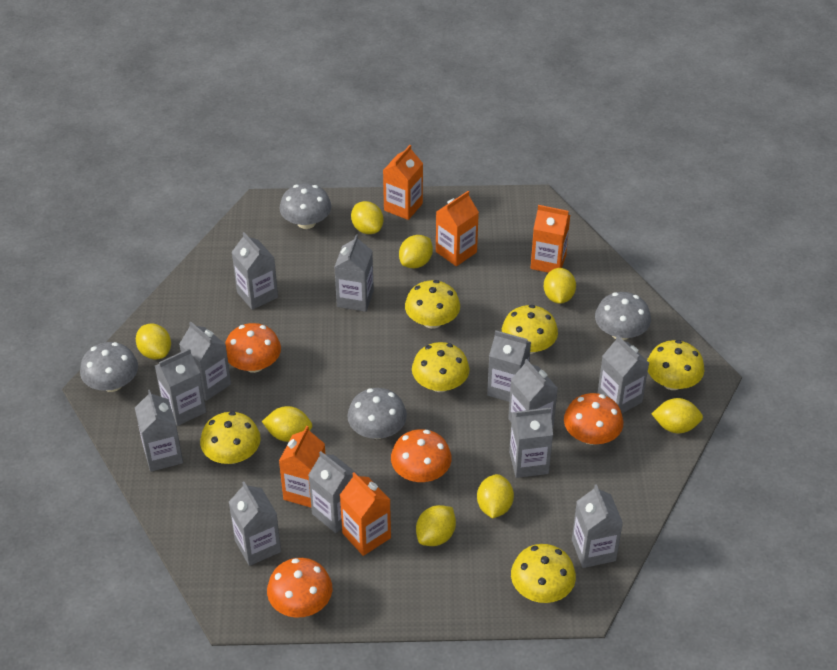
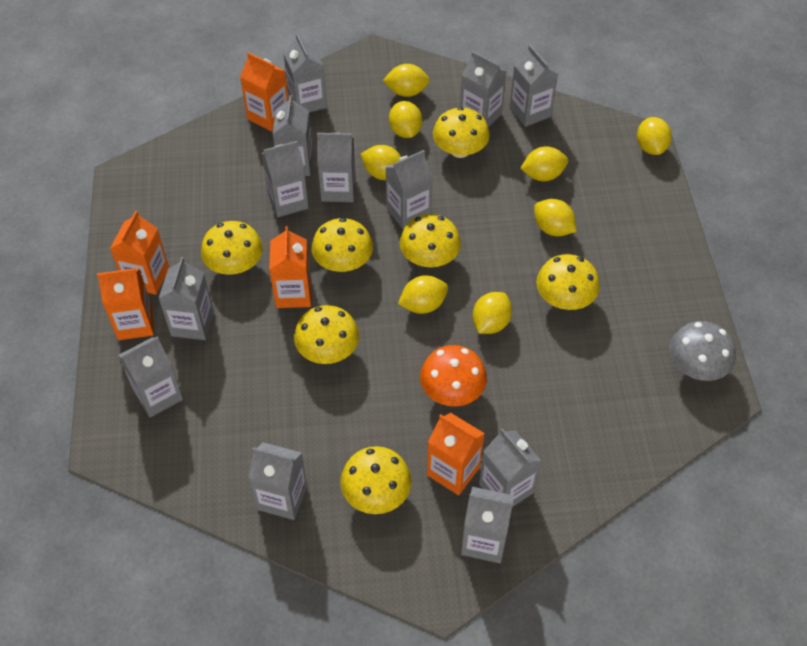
grey mushroom: [80,342,138,392] [279,184,332,229] [347,388,407,439] [595,292,651,340] = 4 -> [669,321,736,381] = 1
orange mushroom: [225,323,281,373] [267,558,332,618] [391,429,452,482] [564,393,623,445] = 4 -> [420,345,487,406] = 1
yellow mushroom: [200,412,261,464] [405,280,460,329] [412,342,470,392] [502,305,558,354] [511,544,576,603] [647,340,704,390] = 6 -> [201,221,263,275] [294,305,359,364] [312,218,373,272] [340,446,412,514] [400,214,461,267] [433,107,490,158] [536,254,600,310] = 7

